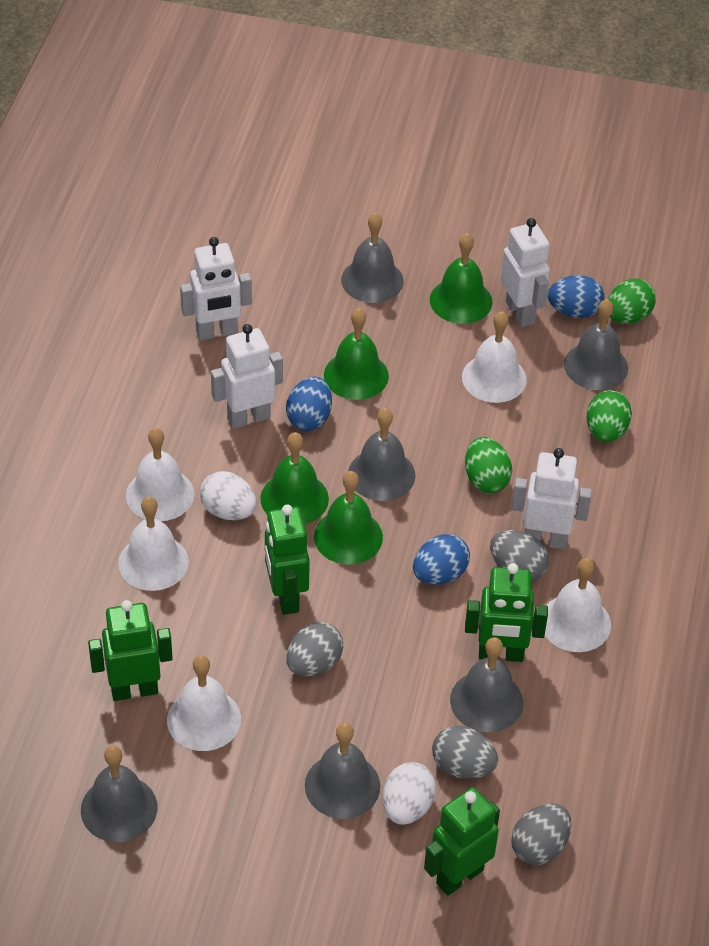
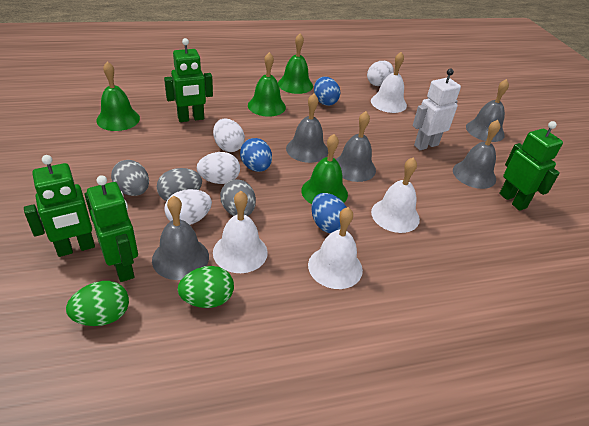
green egg: [465,437,512,493] [586,390,632,442] [608,278,656,324] = 3 -> [66,281,129,326] [178,266,234,308] = 2
grey bell: [81,746,157,842] [305,723,380,819] [341,212,404,303] [348,408,416,501] [450,637,523,732] [564,299,628,390] = 6 -> [152,196,209,280] [286,94,328,163] [336,111,376,182] [453,120,500,189] [466,79,509,142] = 5
grey egg: [286,622,343,676] [432,726,498,779] [490,530,549,582] [511,804,571,865] = 4 -> [111,160,149,196] [157,168,202,201] [220,179,256,216] = 3
white bell: [118,497,189,591] [126,428,194,521] [167,655,241,751] [462,311,527,403] [545,558,611,652] = 5 -> [213,191,268,273] [308,207,363,289] [371,52,407,113] [371,157,420,233] = 4
white egg: [200,471,257,520] [383,762,436,825] = 2 -> [164,189,212,225] [197,152,240,184] [213,118,245,152] [367,61,394,86] = 4
white robot: [180,237,252,341] [211,324,283,429] [500,218,550,327] [512,448,592,550] = 4 -> [413,69,461,150] = 1

